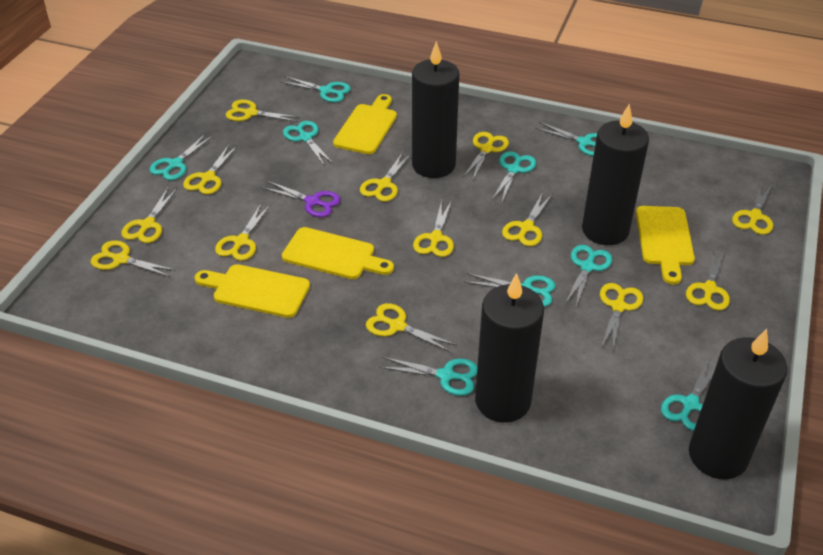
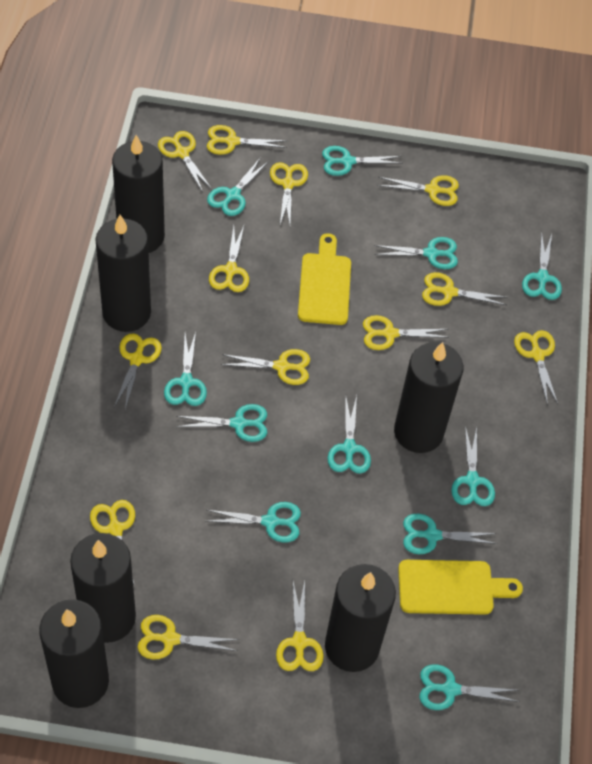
black candle: [412,41,459,178] [475,273,544,423] [582,104,649,245] [689,329,788,479] = 4 -> [39,599,109,708] [70,533,136,643] [96,215,151,332] [112,135,165,253] [325,564,396,672] [394,342,463,453] = 6
purple scissors: [262,181,341,217] = 1 -> none = 0
turquoise scissors: [150,134,213,180] [281,76,351,102] [283,121,333,165] [379,357,478,396] [465,273,555,307] [492,151,536,202] [535,122,597,156] [565,245,612,307] [661,357,716,431] = 9 -> [164,332,207,406] [176,404,267,442] [206,502,301,543] [207,157,269,216] [322,146,402,176] [328,396,371,474] [374,237,458,269] [403,514,498,554] [419,664,520,710] [451,426,495,506] [522,232,562,300] = 11
yellow cutting board: [194,264,310,318] [282,227,394,279] [333,94,397,154] [636,206,695,285] = 4 -> [298,233,351,325] [398,560,523,615] = 2

